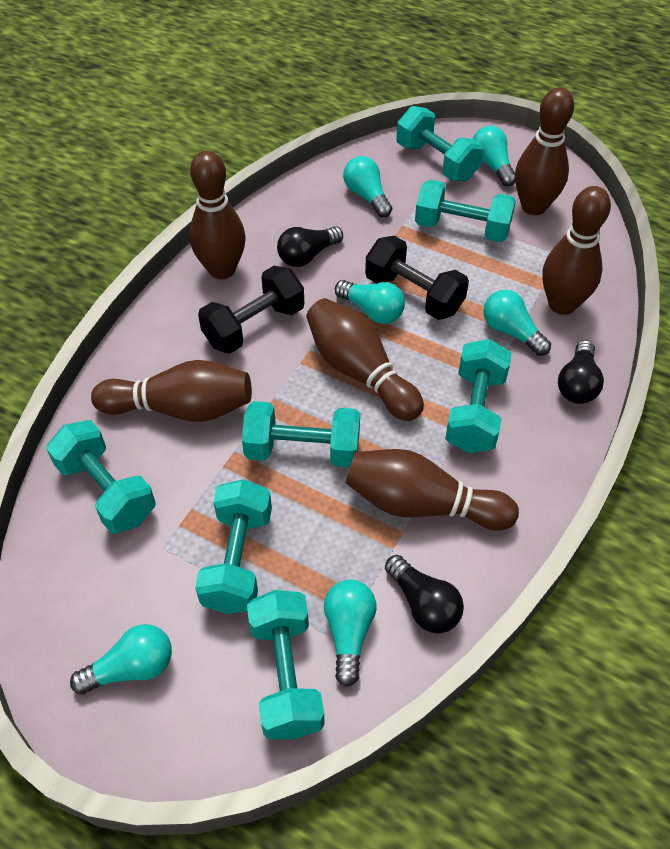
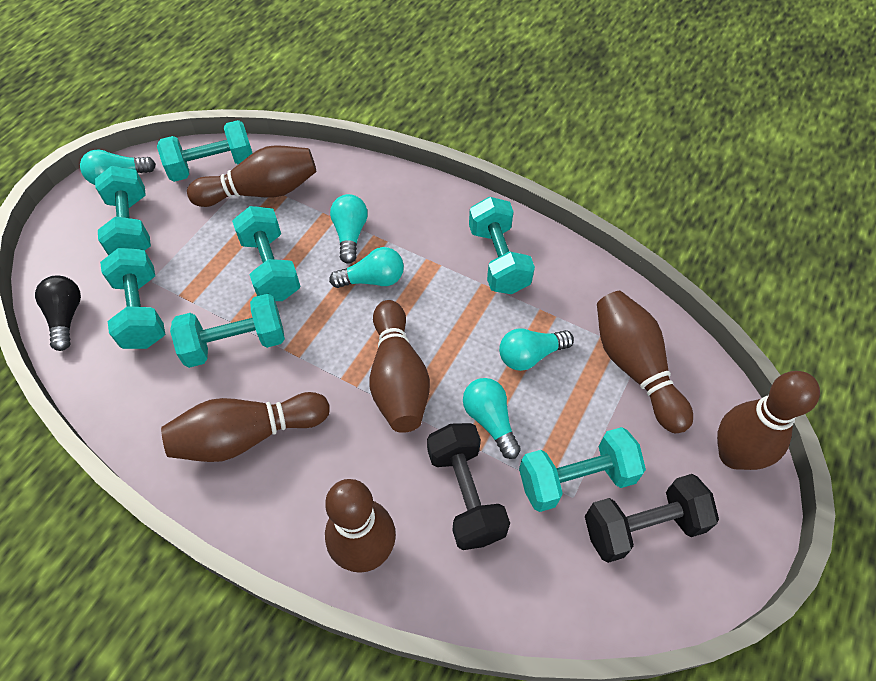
black light bulb: [277,226,343,267] [385,555,464,633] [558,340,604,404] = 3 -> [35,276,81,351] = 1
turquoise light bulb: [70,624,172,695] [324,580,376,687] [335,280,405,324] [343,156,392,217] [473,126,515,186] [483,290,551,356] = 6 -> [80,149,156,185] [329,247,404,288] [330,194,368,264] [463,378,521,459] [499,328,574,371] = 5

